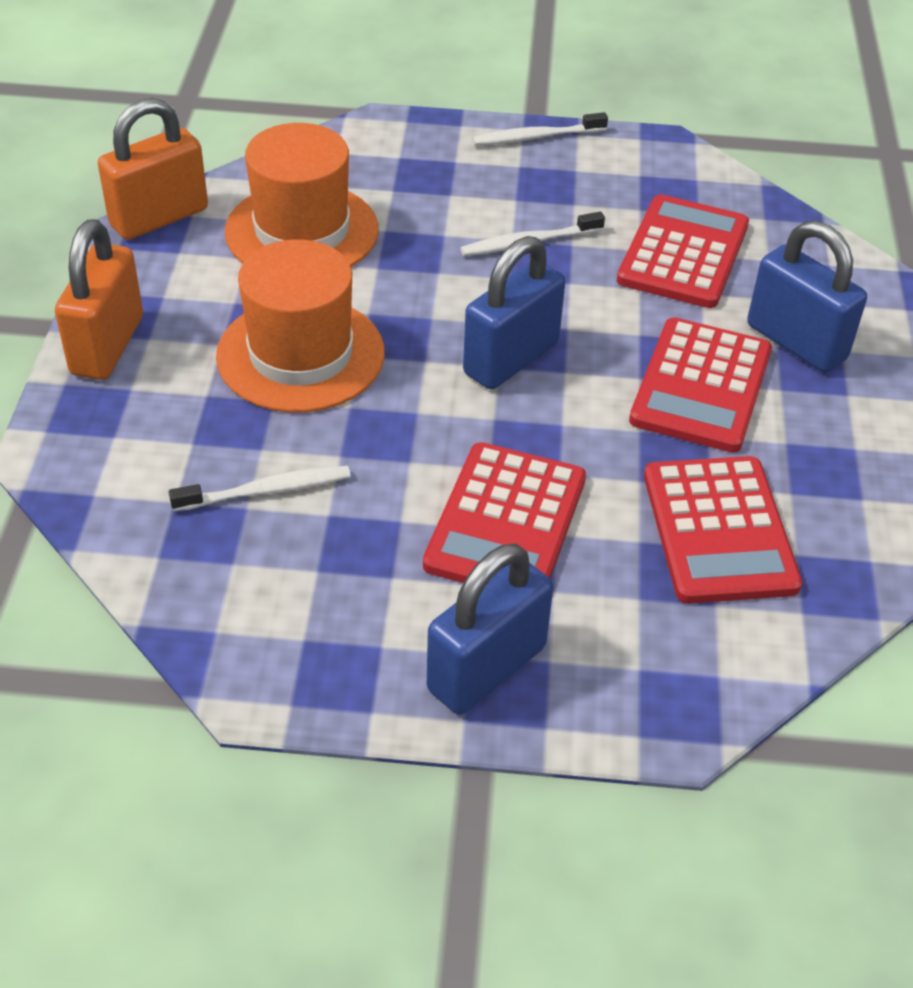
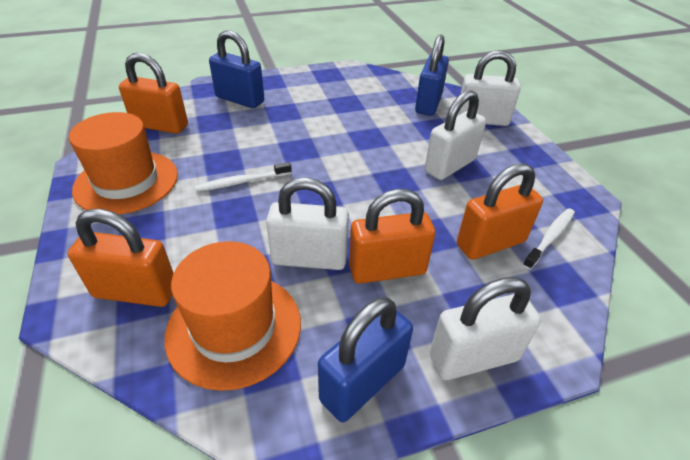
orange padlock: [55,219,143,380] [98,98,208,240] = 2 -> [68,209,174,307] [119,53,188,134] [349,189,435,284] [457,163,543,260] = 4
red calculator: [423,442,586,583] [617,194,749,308] [629,317,772,453] [644,456,802,604] = 4 -> none = 0
white padlock: none = 0 -> [266,177,349,270] [425,90,486,180] [430,277,541,380] [457,50,521,126] = 4
white toothbrush: [169,466,351,512] [460,211,605,256] [472,112,608,146] = 3 -> [195,162,292,192] [523,208,575,270] = 2

